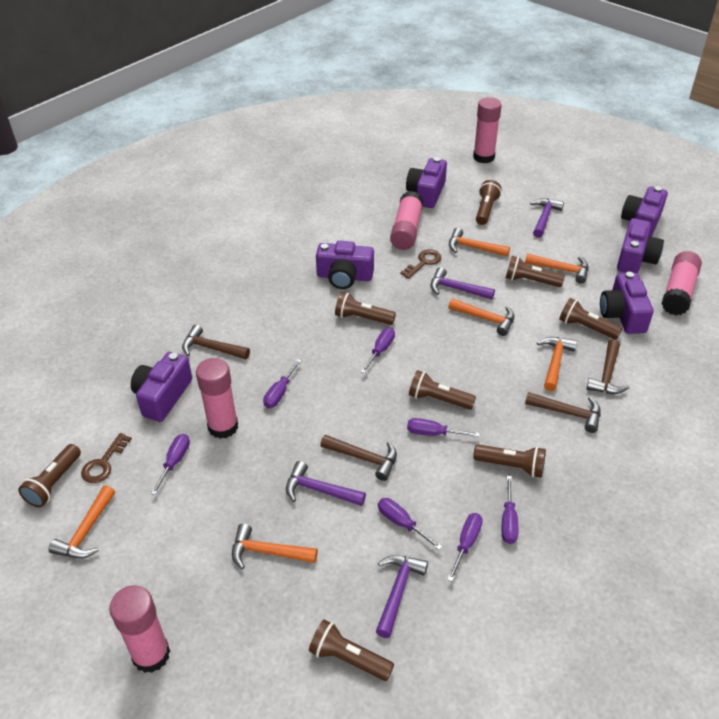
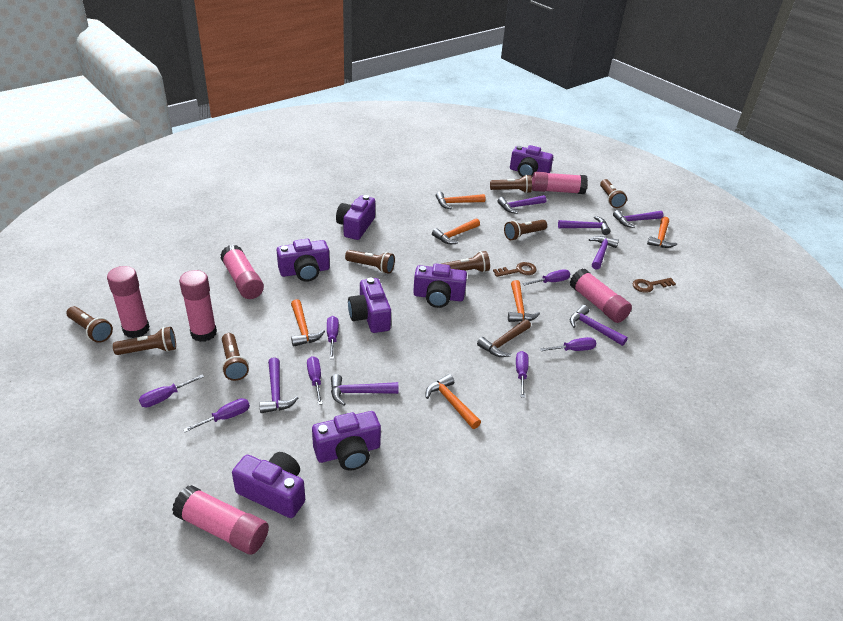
brown hammer: [182,325,250,359] [320,435,397,481] [525,392,601,433] [586,339,629,394] = 4 -> [477,319,531,357] = 1
pink glue stick: [109,585,170,673] [196,358,238,439] [390,191,423,250] [473,97,502,163] [662,251,702,315] = 5 -> [107,266,150,338] [172,485,269,555] [179,270,217,342] [220,245,264,299] [532,172,588,194] [570,268,632,323] = 6
purple camera: [131,352,192,422] [316,241,374,289] [406,157,447,208] [600,272,654,334] [617,218,664,273] [621,186,668,237] = 6 -> [232,452,305,518] [277,239,330,282] [312,411,381,470] [336,195,375,240] [348,278,391,333] [413,264,467,308] [510,145,553,177] = 7
purple hammer: [286,461,366,506] [376,555,428,638] [430,267,495,300] [530,198,564,238] = 4 -> [259,357,298,413] [331,374,399,406] [497,195,546,214] [558,216,611,235] [570,305,628,346] [589,236,619,270] [613,210,663,228] = 7

